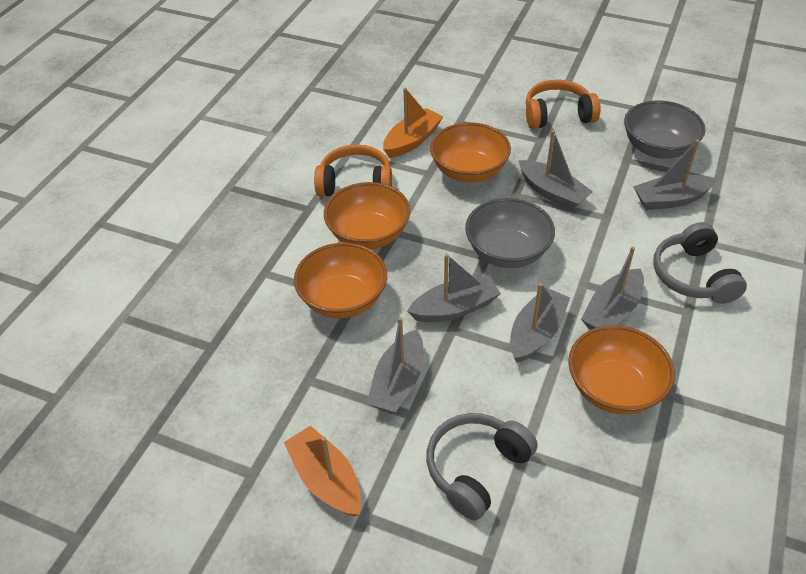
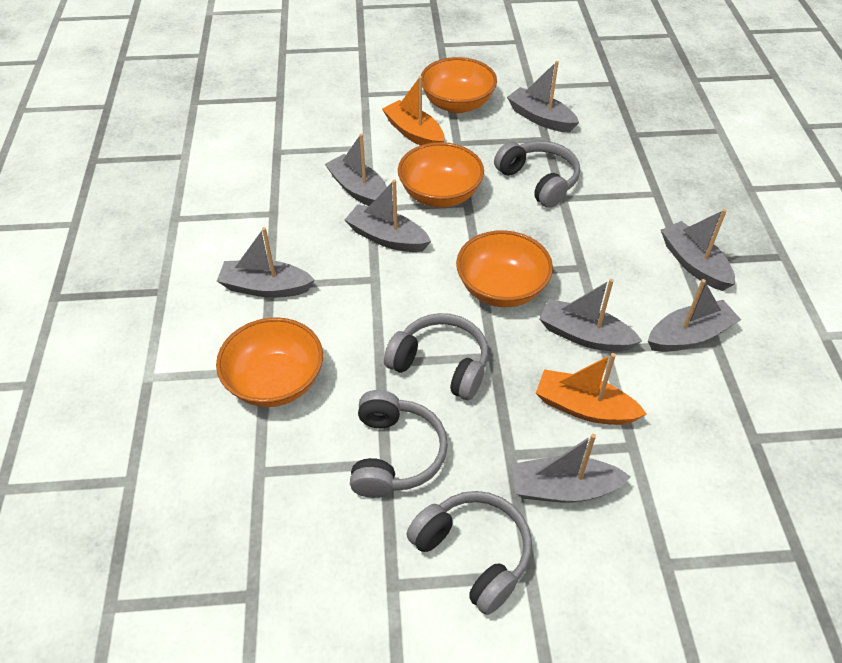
grey boat: [367,317,424,413] [407,254,501,322] [510,283,570,363] [519,130,593,210] [581,246,644,329] [633,139,717,210] = 6 -> [217,227,315,298] [325,133,387,206] [345,179,431,252] [507,61,579,132] [512,434,631,503] [539,279,642,352] [648,279,741,352] [661,209,735,291] = 8
grey bowl: [465,198,555,268] [624,100,706,159] = 2 -> none = 0
grey headphones: [426,413,538,520] [653,222,747,304] = 2 -> [350,390,448,498] [384,313,488,400] [406,491,532,615] [494,141,580,208] = 4
orange headphones: [314,144,392,197] [526,80,601,129] = 2 -> none = 0

